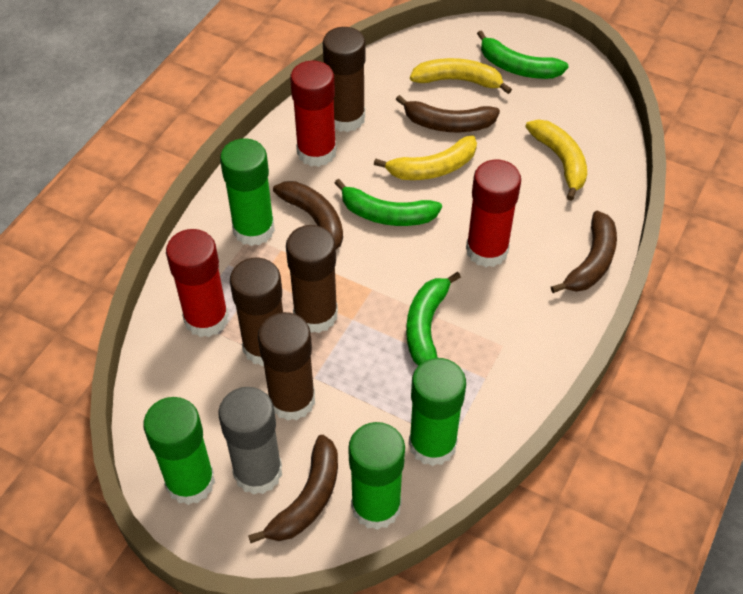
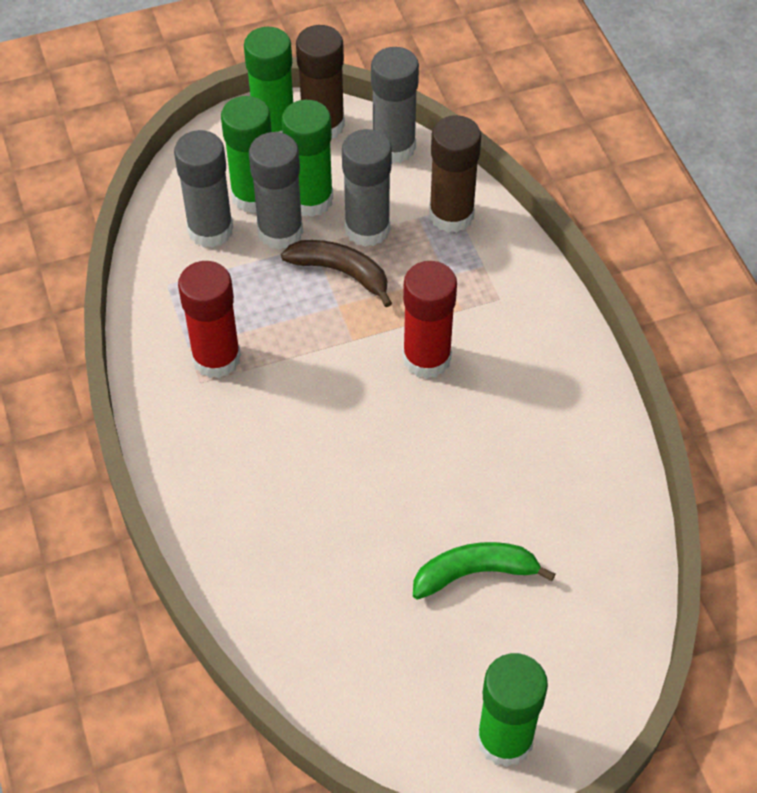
brown banana: [248,435,338,543] [273,181,343,250] [396,95,500,132] [551,211,617,293] = 4 -> [281,240,392,307] = 1
brown glue stick: [230,258,283,366] [258,312,315,421] [286,225,338,333] [323,27,365,132] = 4 -> [296,25,345,139] [429,115,481,233] = 2
green banana: [335,179,442,226] [406,272,461,366] [477,30,569,79] = 3 -> [413,542,555,600] = 1
grey glue stick: [218,387,282,495] = 1 -> [174,130,234,248] [249,132,303,249] [342,129,392,247] [371,47,419,163] = 4
red glue stick: [166,229,229,337] [290,61,337,167] [466,160,521,267] = 3 -> [178,261,241,378] [403,261,457,379] = 2
yellow banana: [374,135,477,180] [410,58,512,94] [525,120,587,201] = 3 -> none = 0

